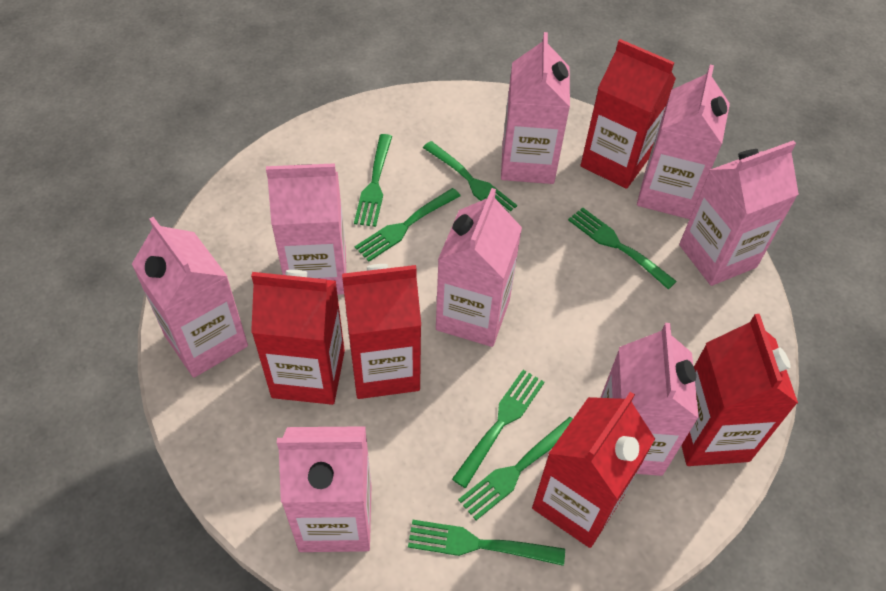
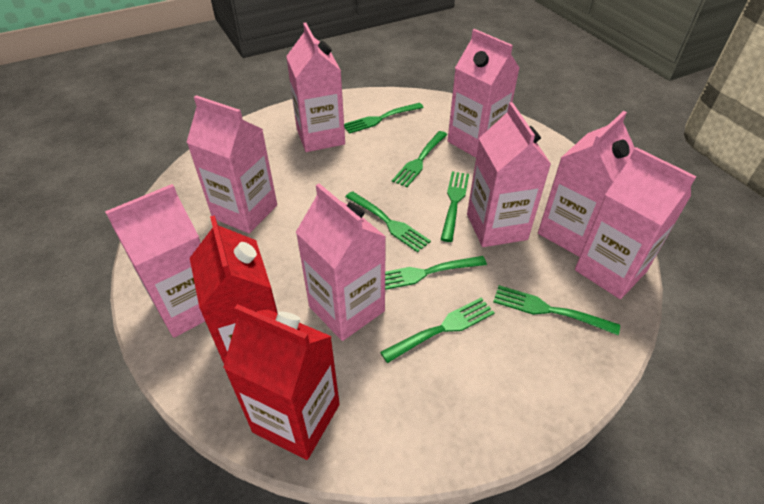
red carton: [251,270,345,405] [342,264,421,399] [532,392,655,548] [580,39,676,189] [681,314,798,466] = 5 -> [190,215,278,363] [223,304,340,460] = 2

